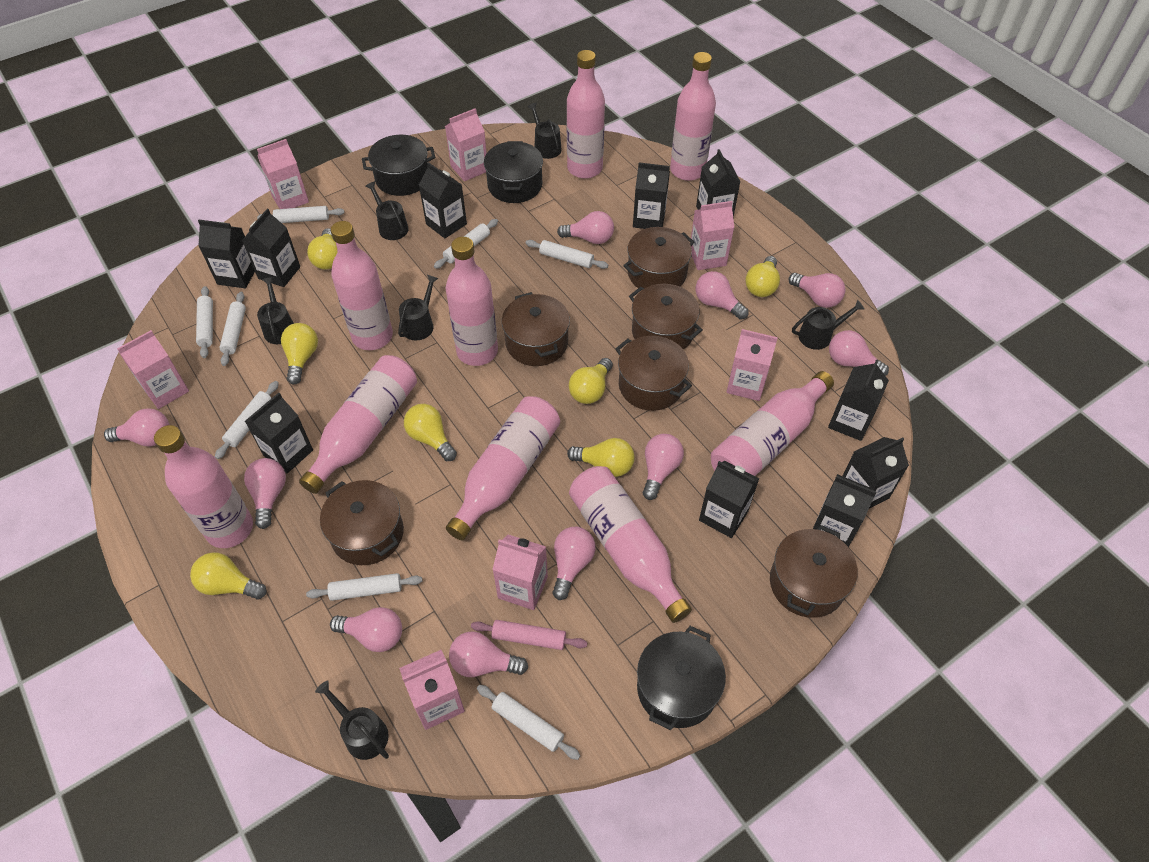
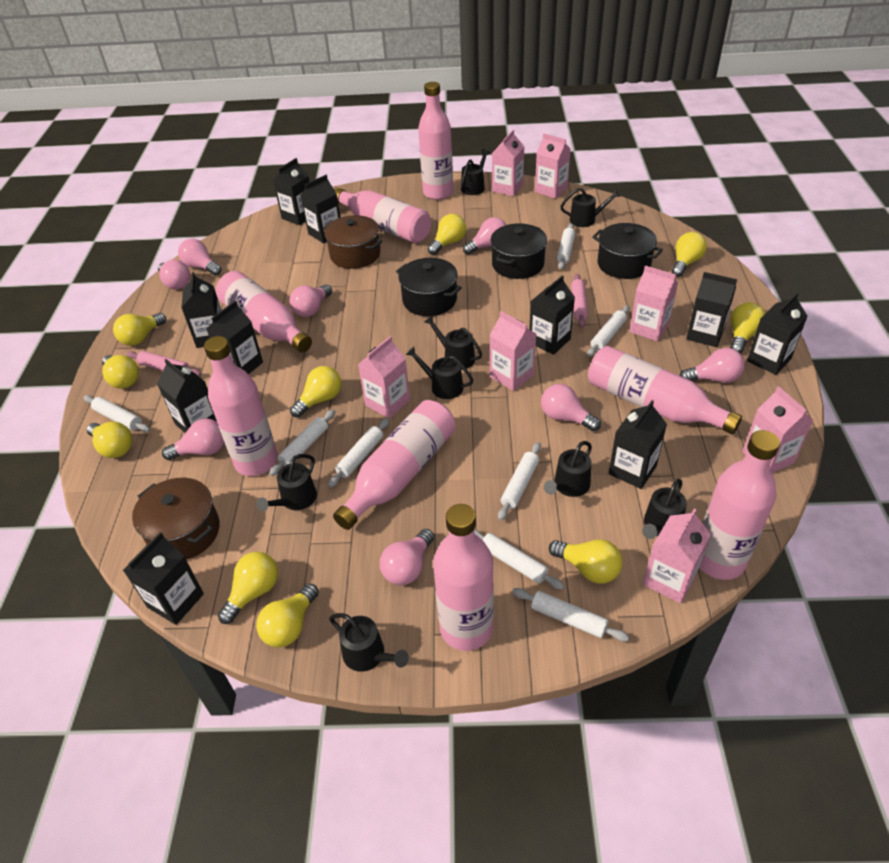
black watering can: [257,277,294,344] [315,680,389,760] [366,181,409,240] [398,275,439,340] [527,103,562,159] [792,300,865,350] = 6 -> [256,454,317,512] [329,613,409,672] [406,346,473,399] [424,315,482,370] [461,149,490,195] [544,441,592,497] [560,188,620,227] [642,479,687,539] = 8
brown pot: [320,480,404,565] [502,292,570,366] [615,336,692,411] [623,227,694,288] [629,284,703,350] [770,525,858,618] = 6 -> [132,478,220,560] [323,215,382,269] = 2
pink bottle: [154,425,253,548] [299,355,417,494] [331,221,393,350] [446,237,498,366] [446,396,560,540] [567,50,605,179] [569,466,692,623] [670,52,716,181] [711,371,834,476] = 9 -> [204,336,278,476] [216,271,312,352] [333,400,456,530] [335,188,431,243] [418,82,453,200] [433,504,494,651] [588,346,742,434] [699,430,780,580] = 8
pink light bulb: [104,408,169,446] [244,458,286,529] [330,607,402,652] [449,631,528,677] [552,527,596,600] [557,211,614,244] [643,434,684,500] [696,271,748,320] [788,273,846,308] [829,330,889,376] = 10 -> [158,260,190,290] [162,418,224,460] [178,239,221,276] [289,285,332,317] [380,529,434,585] [463,217,506,255] [541,384,601,431] [680,348,745,383] = 8
pink rolling pin: [471,620,587,650] = 1 -> [126,351,201,376] [571,274,588,328] = 2
yellow light bulb: [190,552,266,600] [281,323,318,384] [307,228,337,269] [404,404,457,461] [567,438,635,477] [569,358,613,404] [745,256,780,297] = 7 -> [87,422,133,458] [102,355,139,388] [113,313,166,346] [218,552,278,624] [256,584,319,647] [290,366,341,417] [428,214,466,255] [549,539,622,584] [672,232,707,277] [730,302,766,353] = 10

